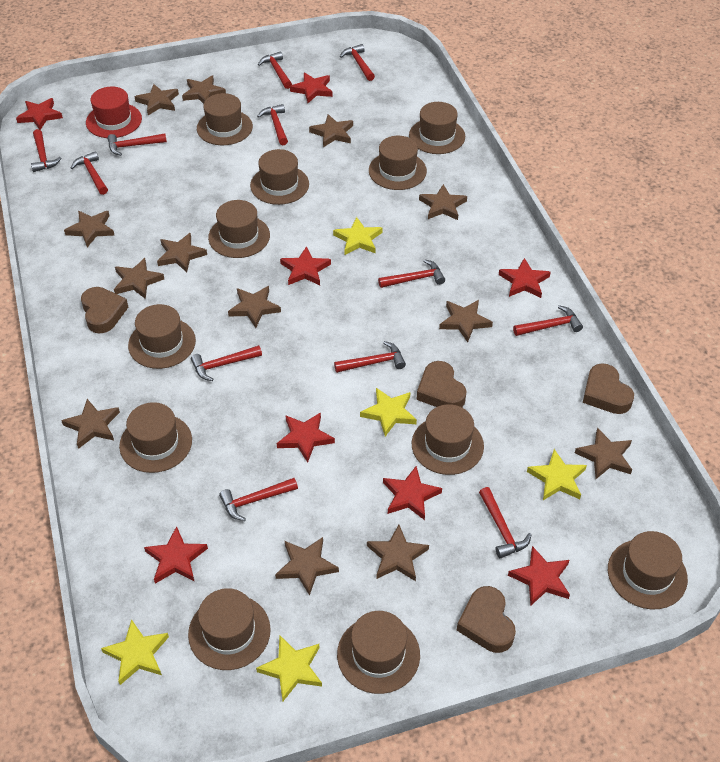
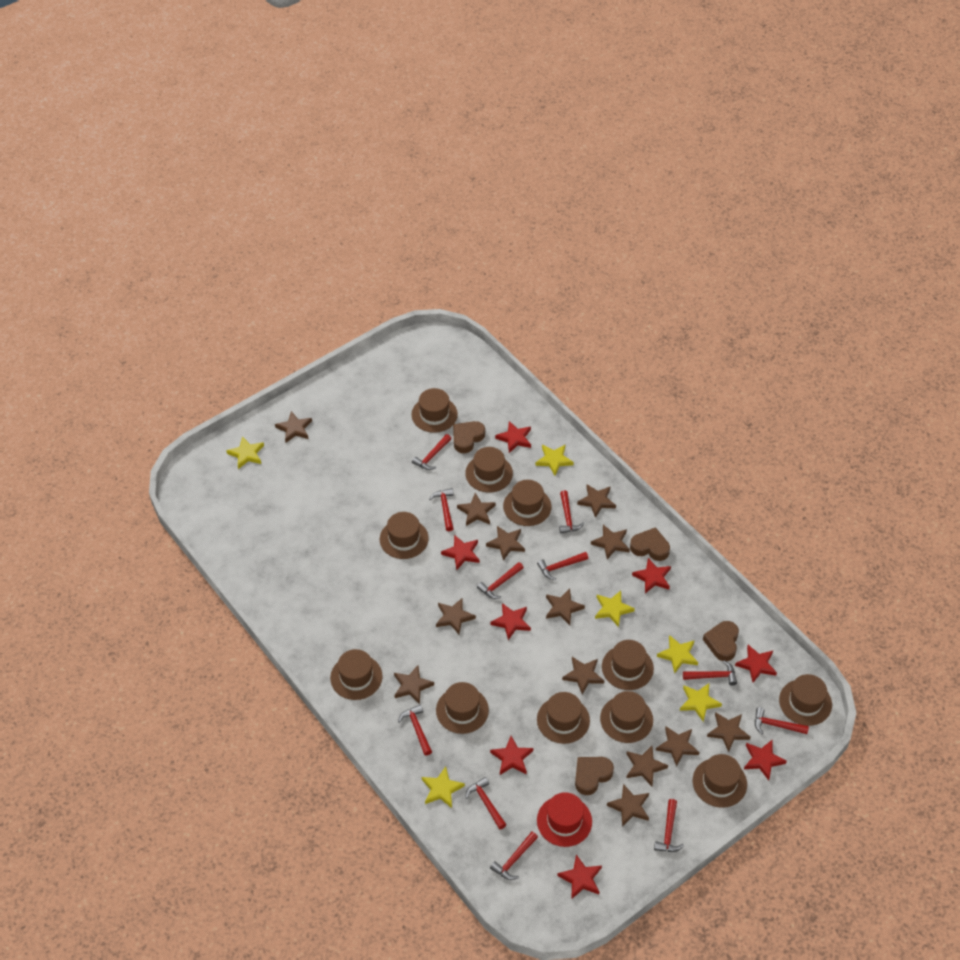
red hammer: [31,129,61,172] [71,151,108,195] [107,133,167,156] [191,345,262,381] [219,478,298,521] [257,104,288,145] [258,51,292,89] [334,341,406,373] [340,44,375,81] [378,259,445,288] [479,487,531,559] [513,305,583,336] = 12 -> [398,704,432,756] [412,434,451,470] [429,488,454,531] [465,777,507,829] [477,562,524,599] [490,831,538,880] [537,552,588,580] [559,490,584,533] [654,799,684,852] [683,660,737,686] [755,707,809,734] = 11
yellow star: [101,619,169,685] [256,635,322,701] [333,217,383,255] [360,388,417,436] [527,449,587,500] = 5 -> [226,436,264,469] [422,767,465,808] [535,445,574,476] [595,591,635,627] [657,635,698,673] [680,683,722,722] = 6

